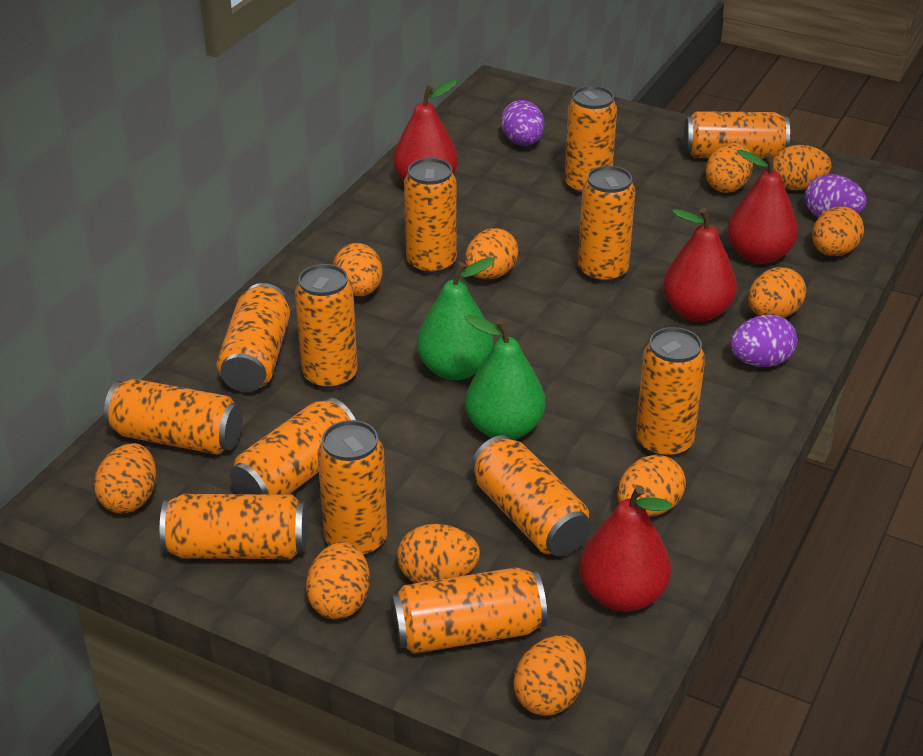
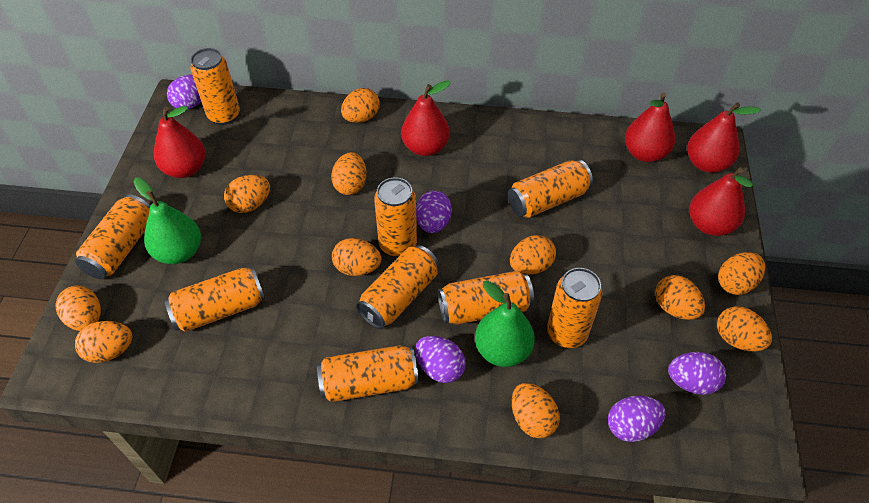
orange can: [104,379,243,455] [160,494,307,559] [217,283,290,392] [230,398,356,495] [295,264,358,390] [318,420,387,557] [391,567,547,654] [404,158,457,275] [471,435,591,556] [565,86,617,196] [578,166,635,284] [636,327,705,458] [684,111,790,159] = 13 -> [75,194,150,279] [164,267,265,332] [190,48,240,125] [317,345,419,402] [356,245,439,329] [374,177,417,257] [438,271,534,325] [508,160,593,218] [547,268,602,348] = 9
purple egg: [501,100,545,146] [730,314,797,367] [804,174,867,217] = 3 -> [167,75,201,110] [415,336,466,383] [416,191,452,233] [608,396,666,442] [668,352,726,395] = 5
red pear: [393,80,458,182] [580,485,672,612] [663,208,737,322] [727,149,798,264] = 4 -> [154,106,206,178] [401,80,451,156] [625,93,675,162] [687,102,761,173] [689,167,753,236] = 5

